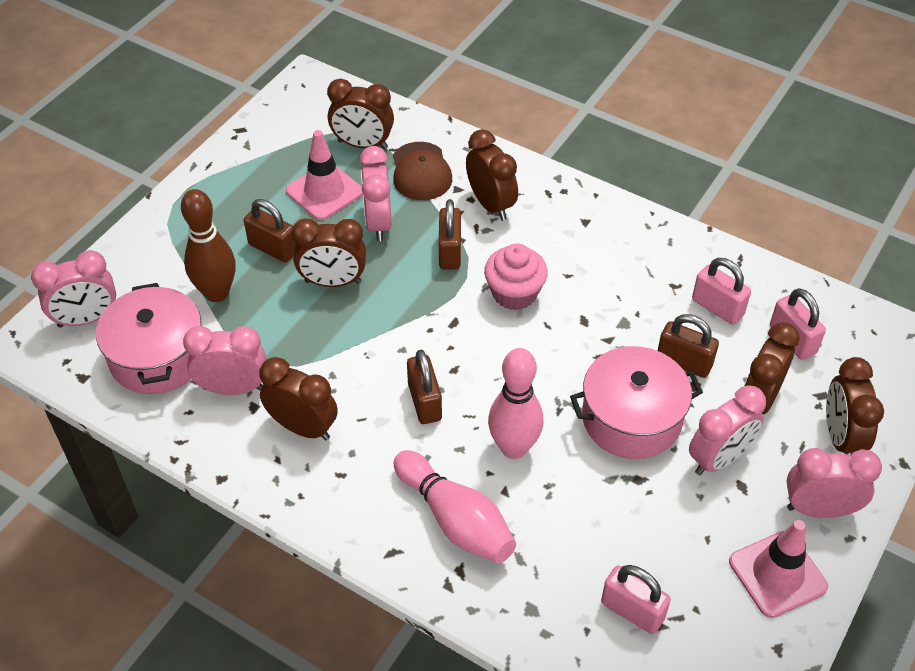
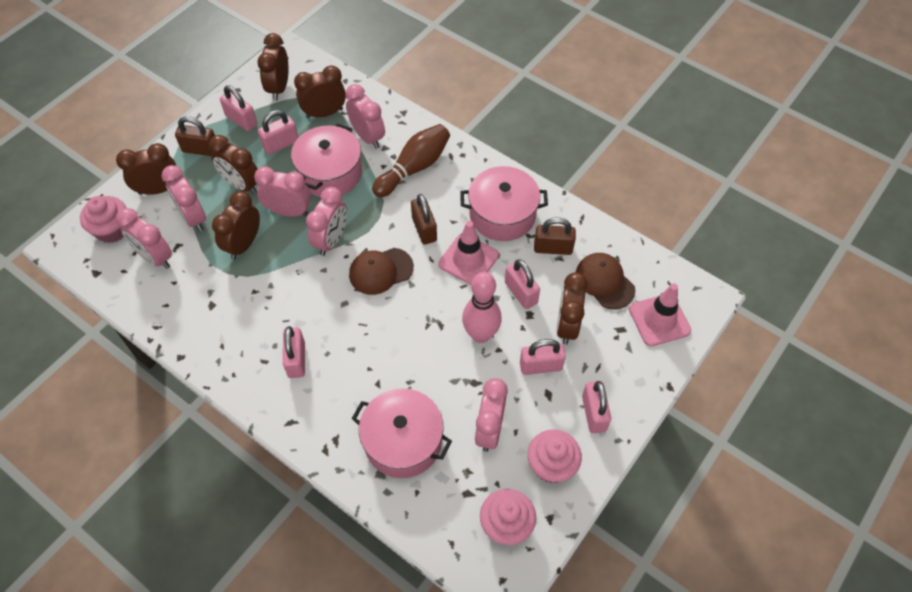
brown cap: [393,142,452,200] = 1 -> [349,248,414,295] [576,253,635,309] = 2
brown padlock: [244,199,295,263] [407,350,442,424] [439,199,461,269] [658,314,719,378] = 4 -> [175,116,215,156] [411,194,437,244] [534,217,576,255] = 3
pink bowling pin: [393,450,516,563] [488,348,543,459] = 2 -> [462,272,502,343] = 1
pink clock: [31,250,116,328] [183,326,267,395] [359,146,392,241] [689,385,766,475] [786,448,882,518] = 5 -> [116,208,172,269] [162,165,206,231] [254,166,311,217] [306,187,347,256] [345,84,385,149] [475,378,508,452] = 6
pink cupcake: [484,243,548,310] = 1 -> [80,196,126,243] [480,489,536,545] [527,429,582,483] = 3
pink padlock: [601,565,671,634] [692,258,751,325] [770,288,826,360] = 3 -> [220,85,257,131] [258,110,299,155] [283,326,305,378] [505,259,540,309] [520,339,566,375] [582,381,611,433] = 6
pink pot: [96,283,201,394] [570,346,703,459] = 2 -> [291,124,362,197] [352,388,452,478] [460,166,548,241] = 3

